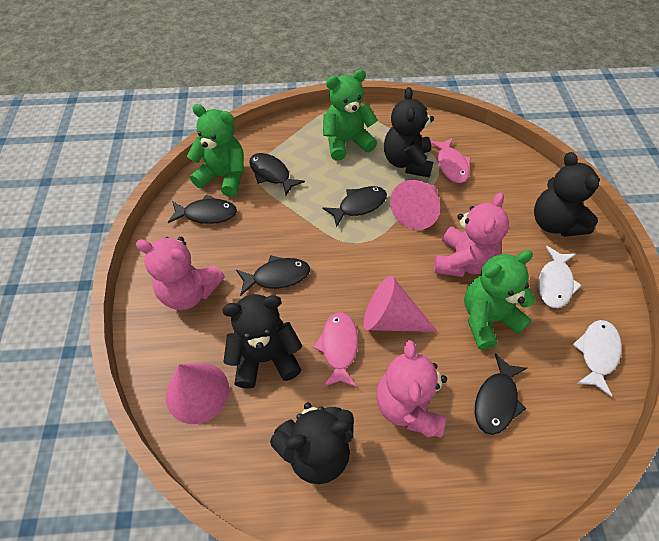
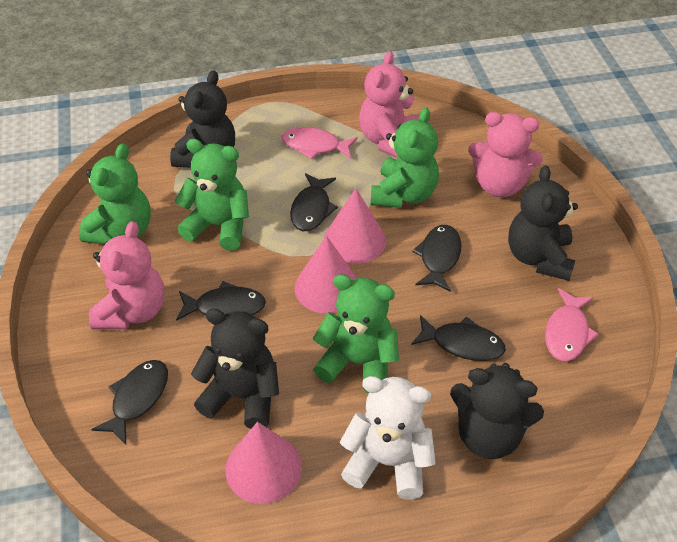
green teddy bear: [187,104,244,197] [323,69,378,161] [464,250,536,350] = 3 -> [79,144,151,244] [175,139,249,250] [313,274,399,393] [371,107,439,208] = 4
white fish: [538,246,582,308] [572,320,622,397] = 2 -> none = 0
white teddy bear: none = 0 -> [340,376,436,500] = 1

